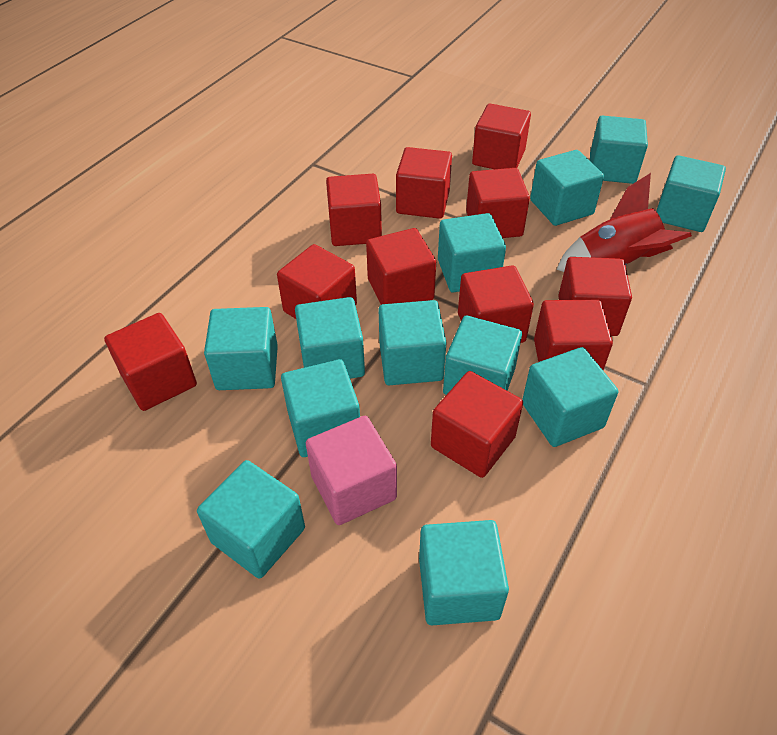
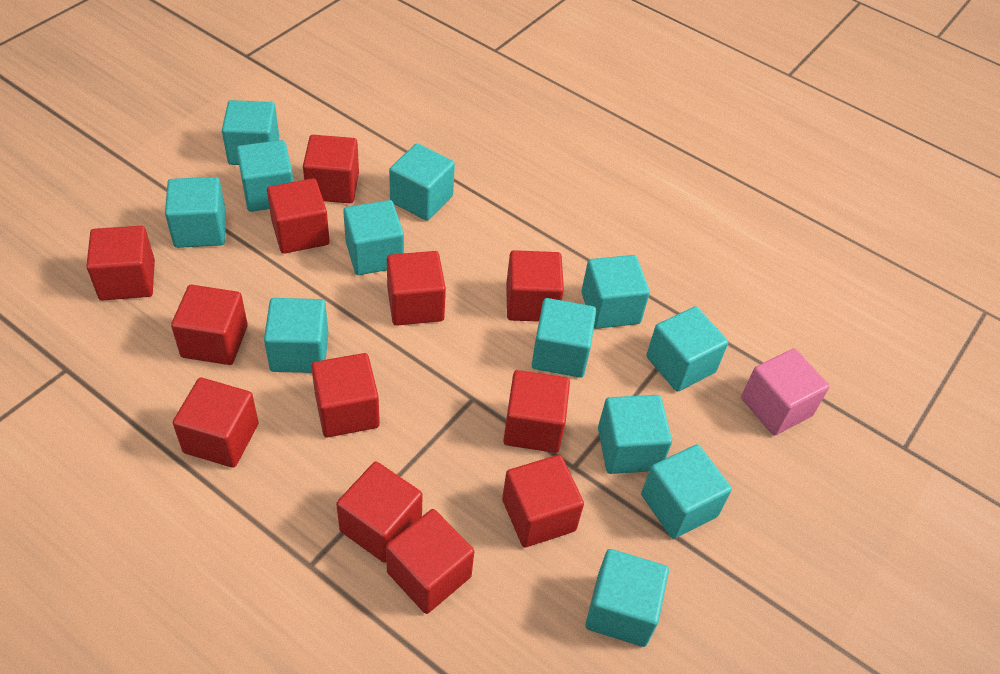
red cube: [104,313,197,411] [277,244,357,319] [326,174,382,246] [366,228,436,305] [396,147,452,219] [431,371,523,478] [458,266,534,343] [466,168,530,238] [472,104,531,169] [534,300,613,370] [558,257,632,336] = 11 -> [86,226,155,301] [171,285,248,365] [173,378,259,468] [267,178,330,254] [303,135,359,203] [311,353,380,437] [336,462,423,563] [386,509,474,614] [387,251,446,326] [502,455,584,548] [503,370,570,453] [506,250,564,322] = 12
red rocket: [556,173,692,272] = 1 -> none = 0

